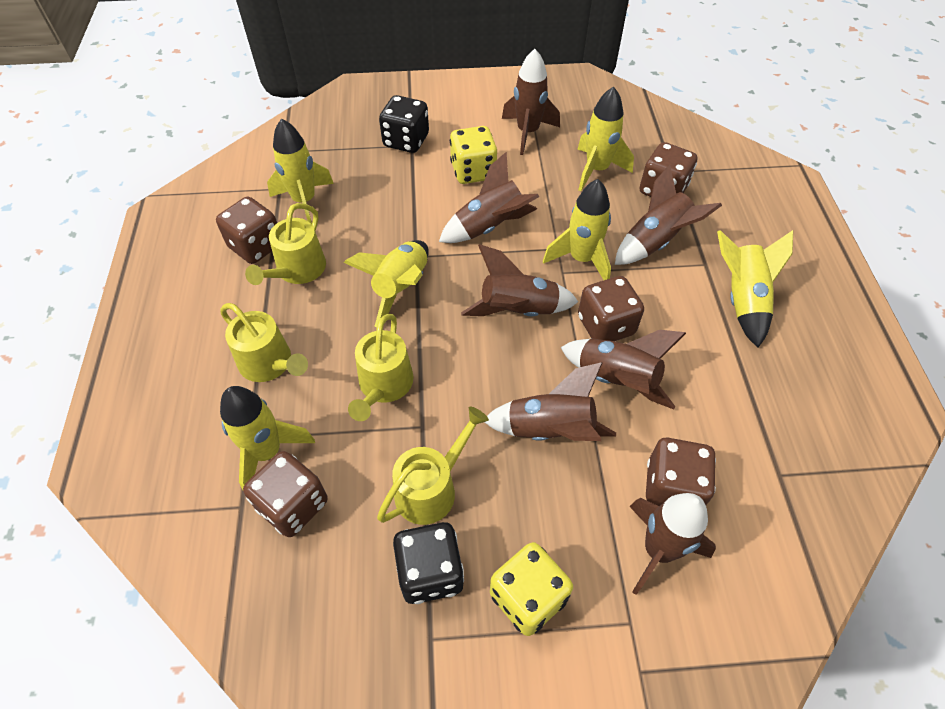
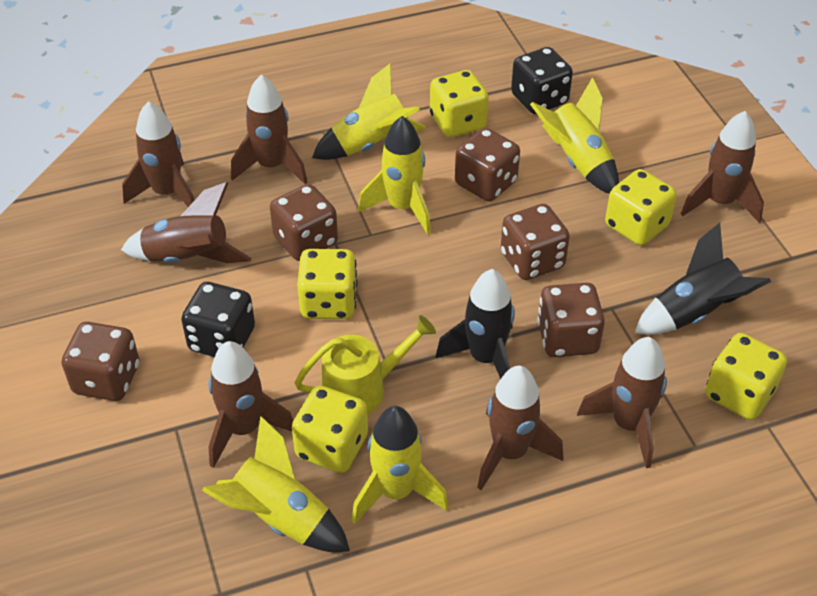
black rocket: none = 0 -> [436,269,515,379] [635,223,771,335] = 2
yellow dice: [450,126,497,184] [490,542,573,636] = 2 -> [292,385,368,473] [297,249,357,319] [430,70,489,138] [605,169,677,246] [705,333,787,420] = 5
yellow rocket: [220,386,315,495] [267,119,334,224] [344,240,429,327] [543,179,611,280] [577,86,634,191] [717,230,793,347] = 6 -> [202,416,350,552] [312,64,426,160] [352,406,448,524] [358,116,431,235] [530,77,619,194] = 5
yellow watering can: [220,303,308,382] [245,203,326,285] [348,314,414,421] [377,407,489,525] = 4 -> [295,315,436,415] = 1

